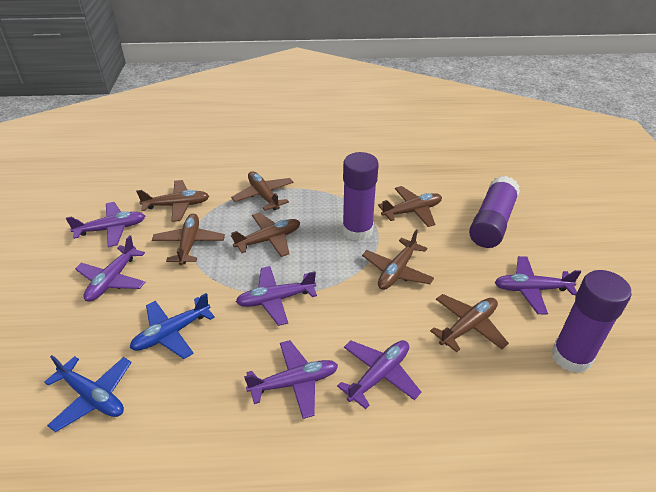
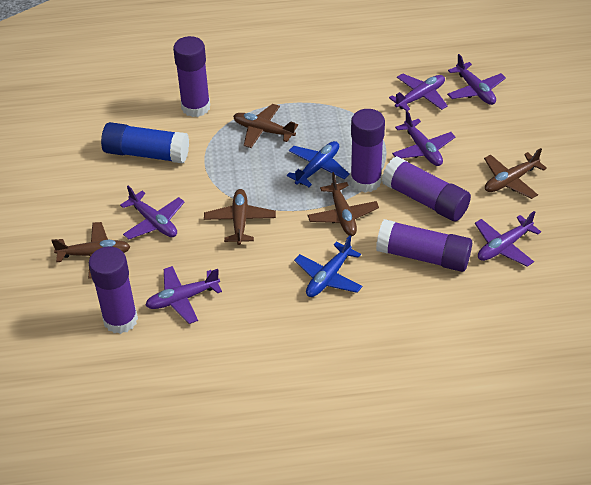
blue glue stick: none = 0 -> [101,122,189,163] = 1
brown plane: [136,180,209,222] [152,214,225,265] [231,171,294,211] [231,212,300,257] [362,230,434,290] [378,186,442,227] [430,294,509,352] = 7 -> [51,222,131,279] [204,189,276,245] [233,104,298,148] [308,172,379,236] [484,148,547,199] = 5
purple glue stick: [342,152,379,241] [469,176,520,248] [551,270,632,373] = 3 -> [89,247,138,334] [173,36,210,117] [350,109,385,192] [376,219,472,272] [382,156,471,221] = 5

